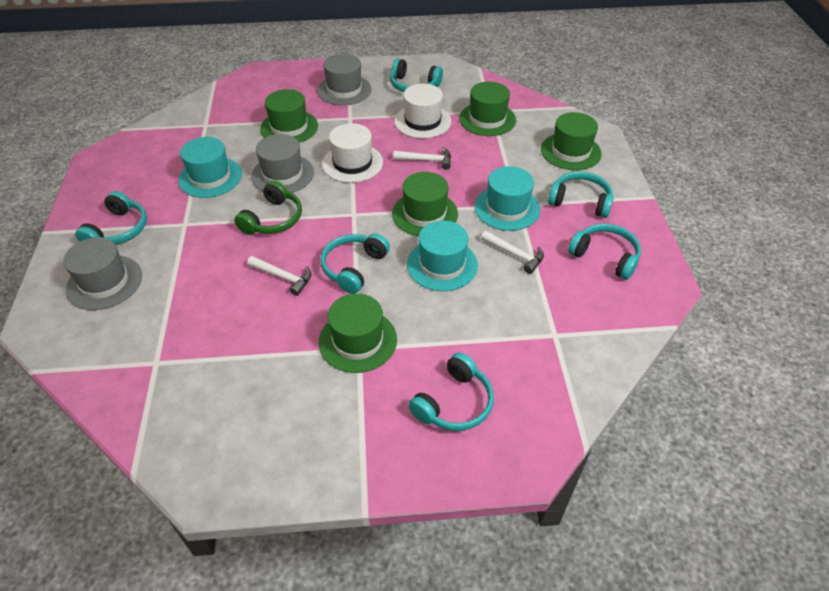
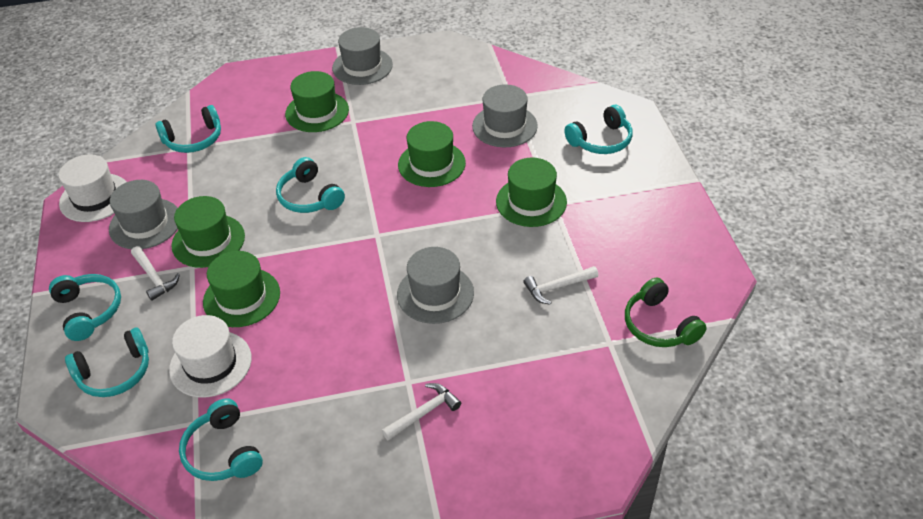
grey hat: [63,237,142,310] [251,134,314,193] [317,54,371,105] = 3 -> [109,180,178,249] [332,27,393,85] [397,247,474,324] [472,84,538,147] = 4
turquoise hat: [178,137,242,198] [407,221,478,291] [475,166,540,231] = 3 -> none = 0

